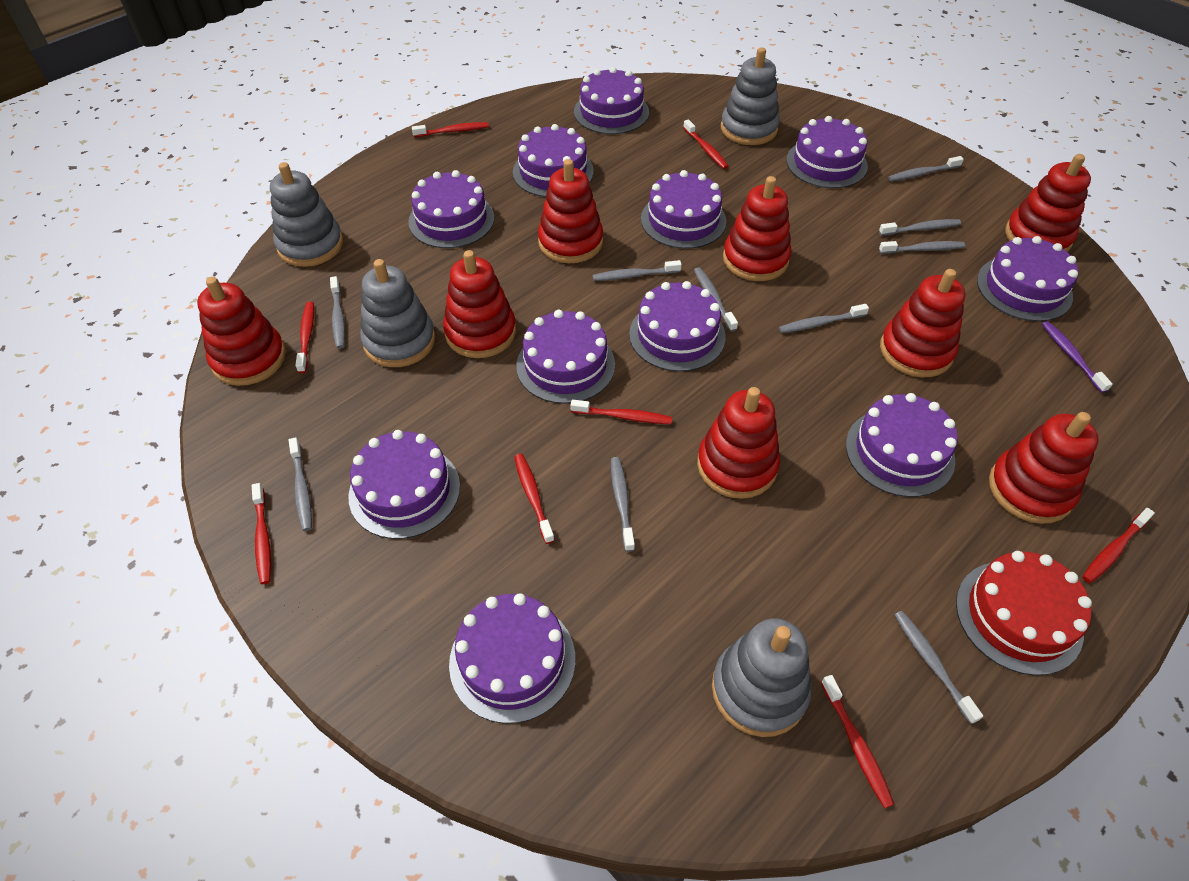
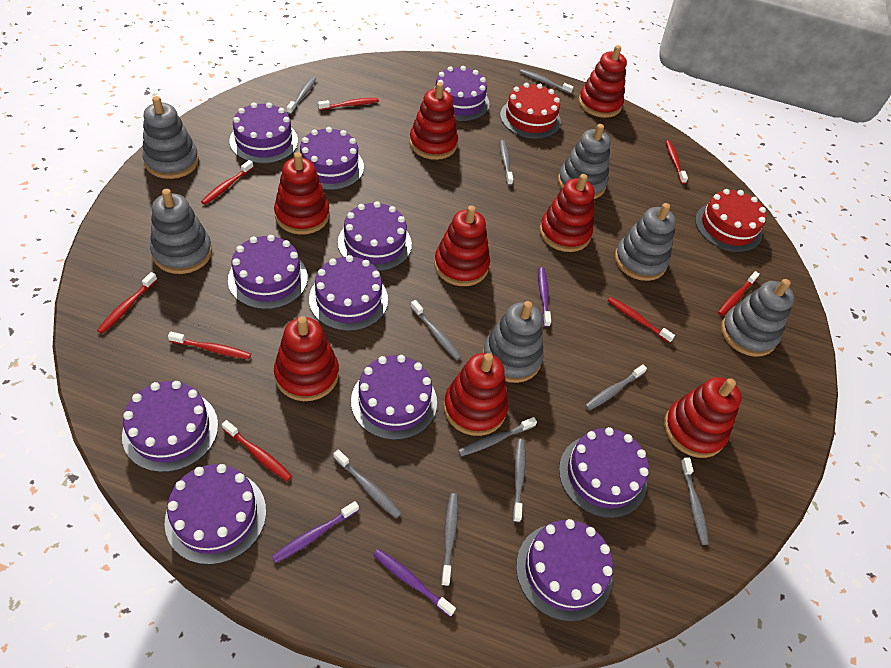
grey stacking toy: [270,162,343,267] [360,259,435,367] [712,619,812,737] [721,47,780,145] = 4 -> [142,96,199,179] [150,189,212,274] [482,301,544,383] [558,124,611,199] [615,203,676,281] [721,279,795,357] = 6
purple toothbrush: [1042,321,1113,393] = 1 -> [272,501,359,563] [373,549,456,617] [538,267,551,327] = 3
red cake: [956,551,1092,676] = 1 -> [500,83,561,139] [695,189,766,252] = 2

